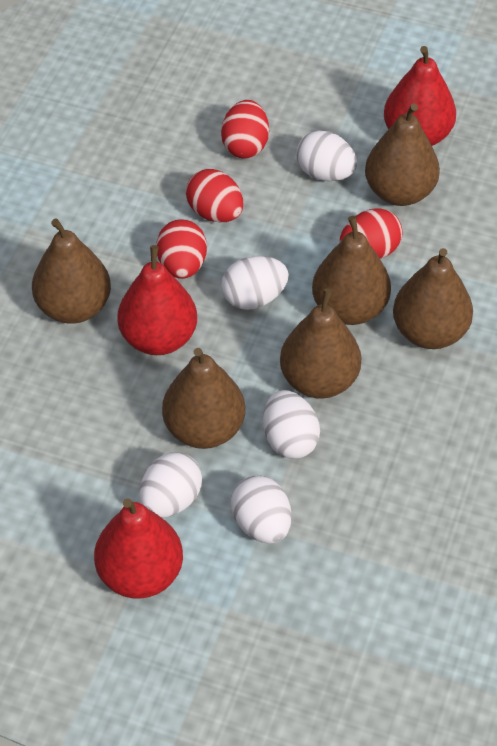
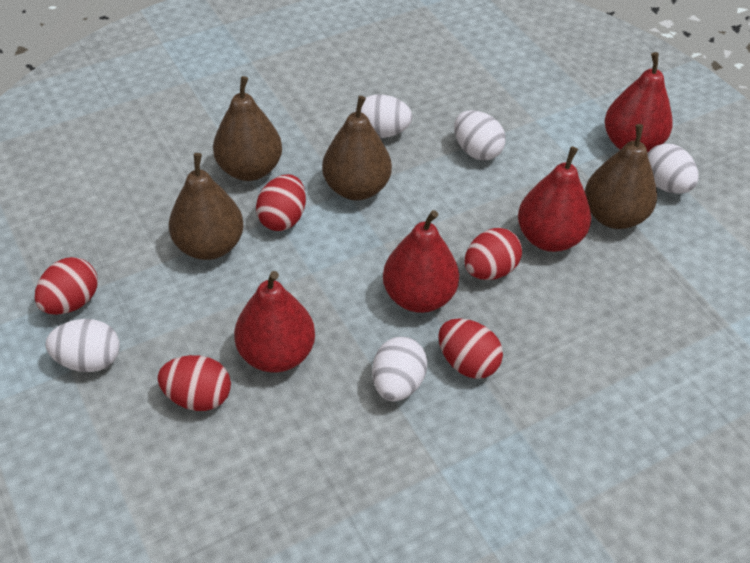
brown pear: [32,218,111,323] [162,348,245,449] [280,289,361,399] [312,216,391,325] [365,104,440,206] [393,248,473,349] = 6 -> [169,153,243,260] [213,76,282,181] [322,96,392,200] [585,124,657,229] = 4
red egg: [156,219,207,279] [186,169,243,223] [221,100,269,158] [340,208,403,259] = 4 -> [35,257,98,315] [157,355,231,411] [256,174,306,231] [438,318,503,379] [465,228,522,280] = 5
red pear: [94,498,183,599] [117,245,197,355] [384,46,456,146] = 3 -> [234,271,315,373] [383,210,459,313] [518,146,591,252] [605,52,673,153] = 4

